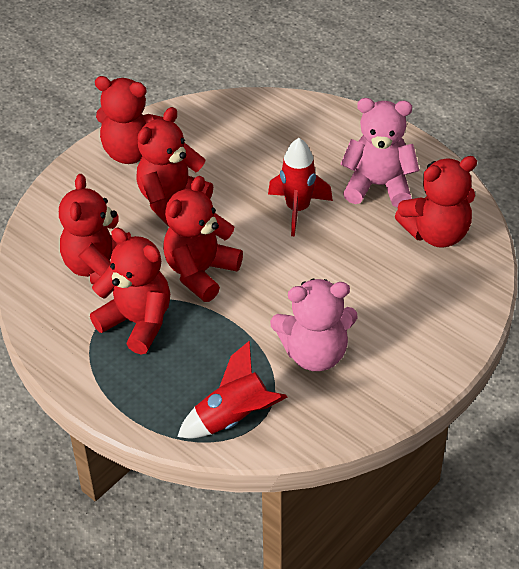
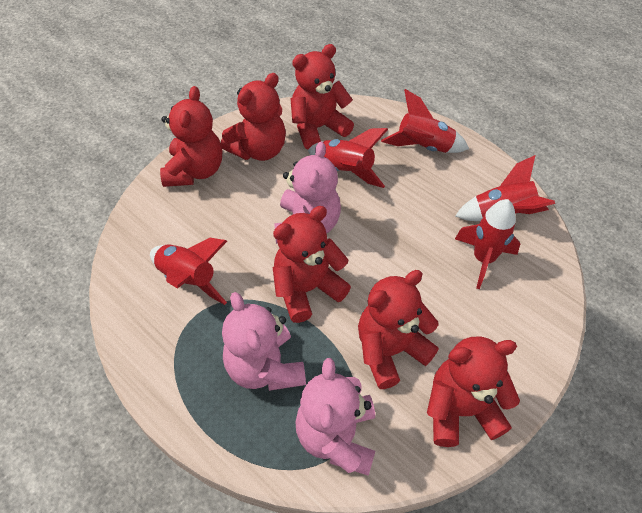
pink teddy bear: [270,279,358,371] [340,98,419,208] = 2 -> [222,292,306,391] [274,141,341,244] [295,358,375,476] = 3
red rocket: [177,341,287,438] [268,138,333,236] = 2 -> [150,238,227,305] [308,128,388,188] [381,89,469,153] [455,155,555,221] [455,199,520,289] = 5

